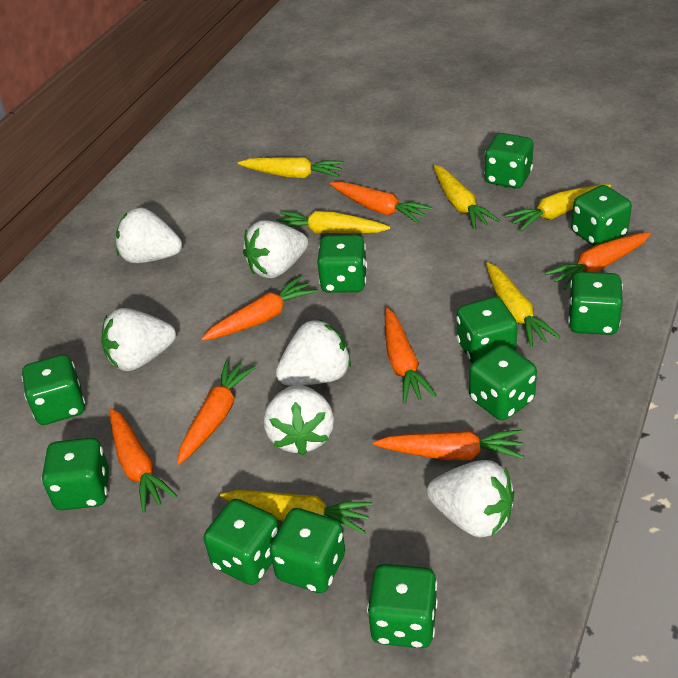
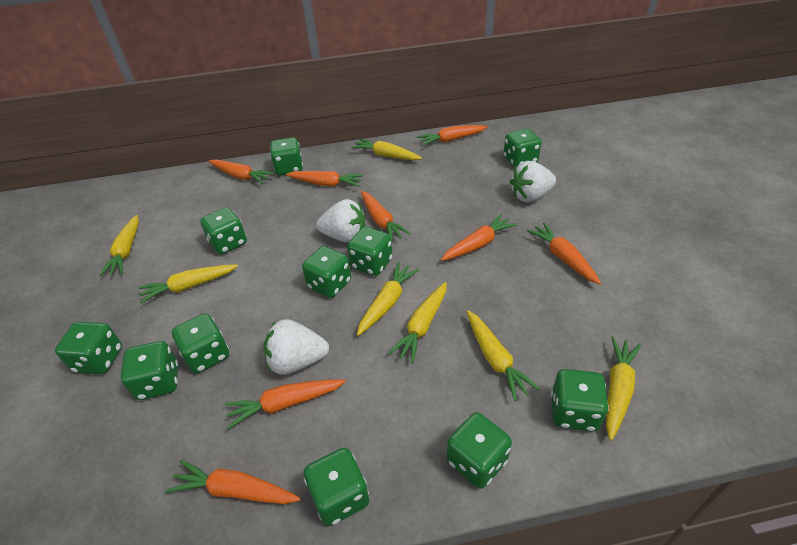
orange carrot: [110,408,177,513] [177,360,256,465] [201,276,317,341] [330,182,432,223] [373,430,524,460] [385,308,437,404] [545,232,651,290] = 7 -> [165,460,301,504] [208,159,274,184] [225,379,346,429] [286,171,364,187] [361,191,411,242] [417,125,488,146] [441,214,517,261] [527,223,601,285] = 8
white strawberry: [101,308,176,371] [116,207,182,263] [243,220,308,278] [264,385,334,456] [276,319,351,385] [427,460,514,538] = 6 -> [263,319,329,375] [316,199,366,243] [510,161,556,202] = 3
yellow carrot: [220,490,372,534] [238,157,344,178] [277,211,390,233] [434,165,500,230] [486,262,560,347] [505,184,611,231] = 6 -> [99,215,139,276] [138,265,238,304] [351,138,422,160] [357,262,419,336] [388,282,447,363] [467,311,540,401] [606,336,641,441] = 7

